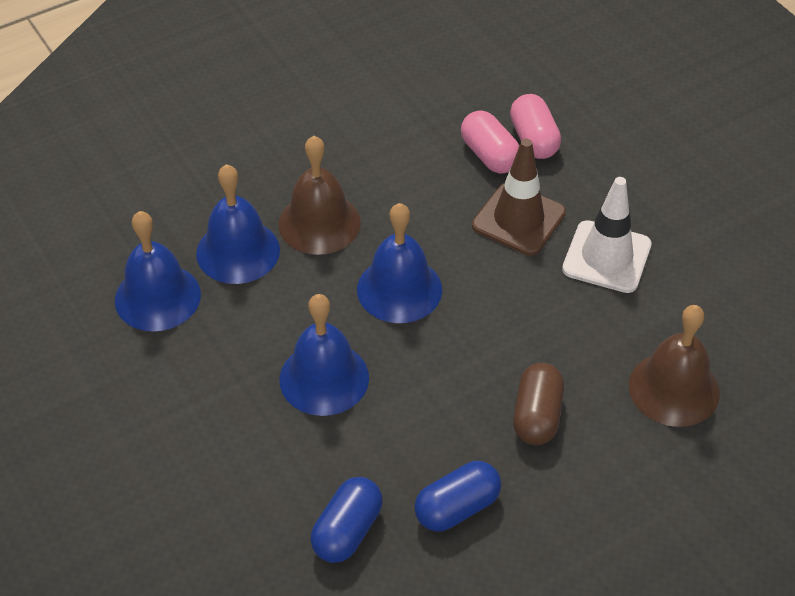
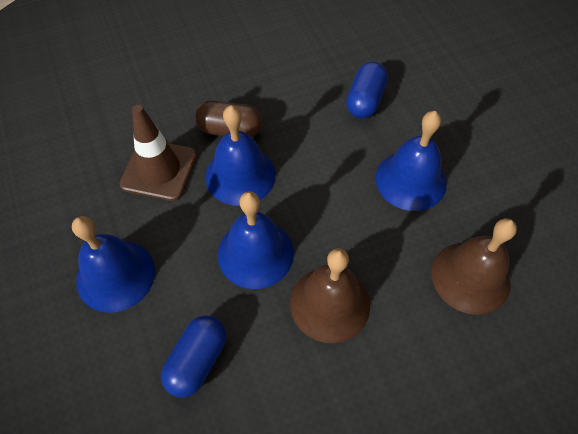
pink capsule: [461,111,520,174] [510,94,561,159] = 2 -> none = 0
white traffic cone: [562,177,652,293] = 1 -> none = 0

